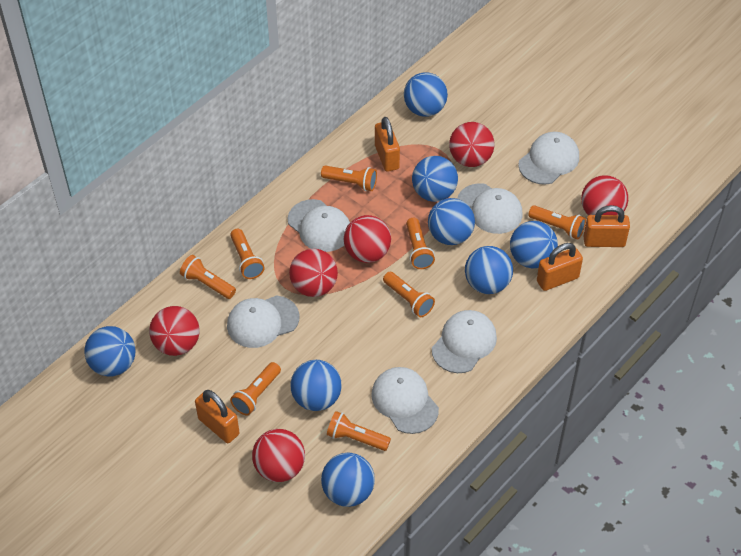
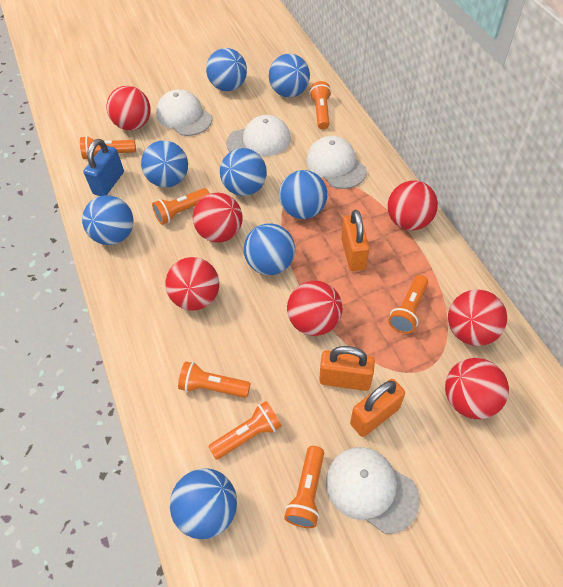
blue padlock: none = 0 -> [83,139,124,196] = 1
orange flashlight: [180,255,236,299] [230,229,265,279] [230,362,281,416] [321,165,377,191] [327,411,391,451] [383,272,435,317] [406,218,435,269] [528,205,586,240] = 8 -> [80,136,136,159] [152,188,210,225] [178,361,250,398] [208,401,282,460] [284,446,324,528] [309,81,331,130] [388,275,428,334] = 7
orange padlock: [195,390,240,443] [375,117,400,172] [537,243,583,291] [584,205,630,247] = 4 -> [319,346,375,391] [341,210,370,271] [350,379,405,437] = 3
red ball: [149,306,200,356] [252,429,305,482] [289,249,338,297] [344,215,391,263] [449,122,494,167] [581,175,628,215] = 6 -> [107,86,150,131] [165,257,219,311] [193,193,243,243] [287,281,342,336] [387,180,438,230] [445,358,509,419] [448,289,507,346] = 7
white cap: [227,295,299,348] [288,199,350,252] [371,367,439,434] [432,310,497,373] [457,183,523,234] [518,132,579,185] = 6 -> [156,89,212,136] [226,115,291,156] [306,136,367,189] [326,447,420,534] = 4

